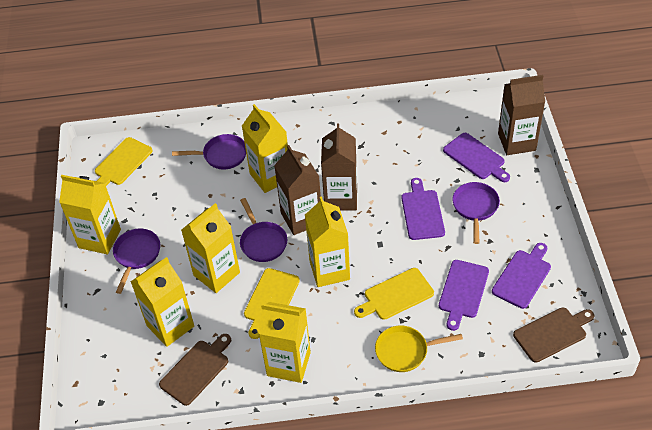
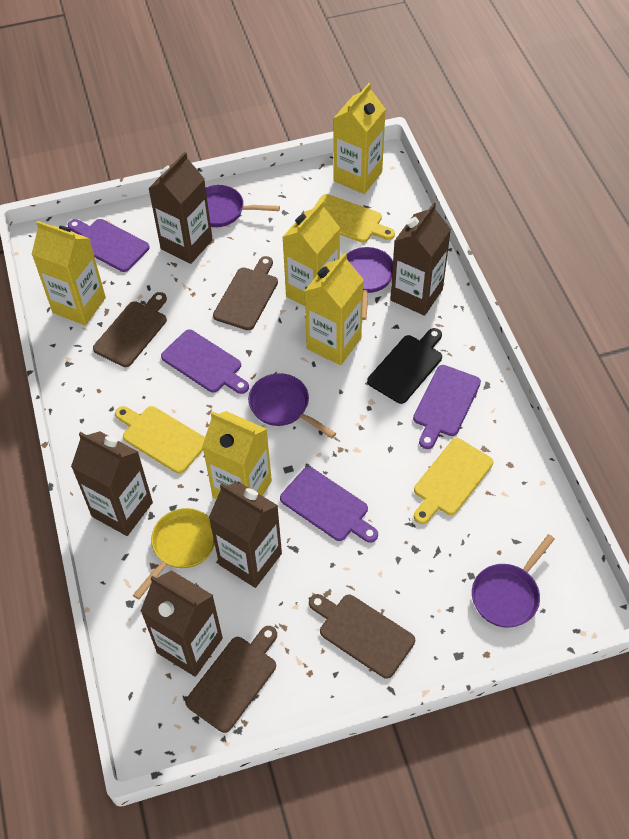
black cutting board: none = 0 -> [367,328,442,404] = 1
brown carton: [274,145,321,235] [321,123,357,211] [498,75,545,155] = 3 -> [71,431,153,536] [141,570,223,677] [148,152,213,264] [209,482,282,588] [390,203,451,316] = 5
brown cutting board: [159,334,231,406] [513,308,594,363] = 2 -> [93,292,167,367] [185,626,277,733] [213,256,278,330] [309,594,415,679] = 4
yellow carton: [59,175,121,254] [131,257,194,347] [181,203,240,293] [242,104,288,193] [258,302,311,383] [305,196,350,287] = 6 -> [32,221,106,325] [202,411,272,499] [283,200,340,306] [305,253,364,365] [333,83,386,194] = 5

